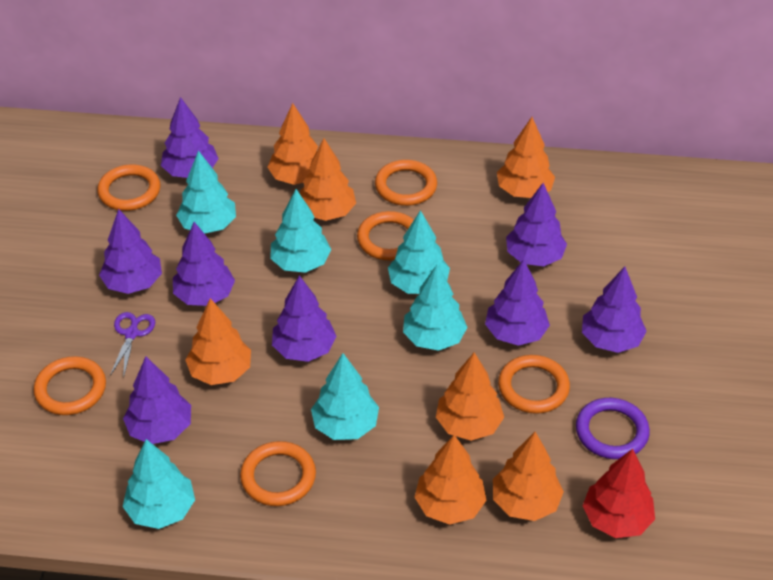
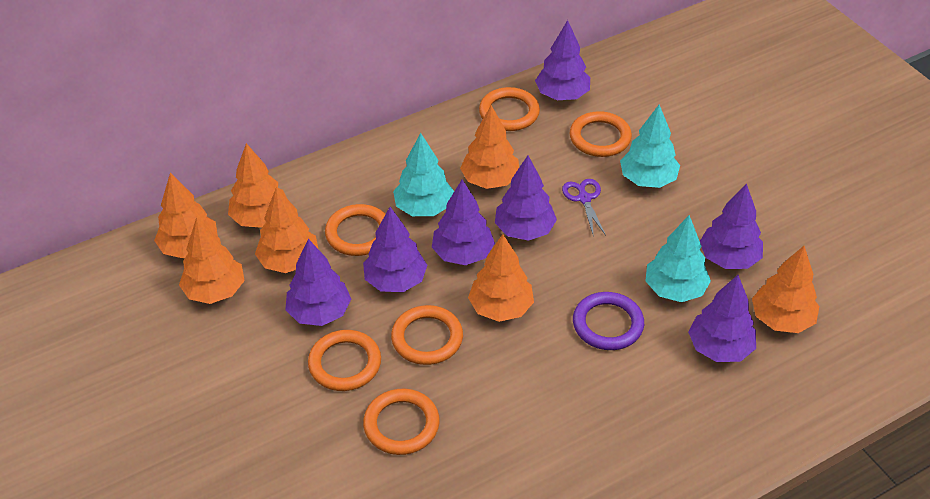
purple tree: [99,209,162,294] [123,356,191,444] [161,97,219,178] [173,222,235,306] [272,275,337,362] [485,259,550,346] [506,183,567,266] [582,267,647,353] = 8 -> [285,239,351,326] [363,207,427,292] [432,180,495,265] [495,156,557,241] [535,20,590,100] [688,275,756,362] [700,184,763,269] = 7
red tree: [583,449,655,538] = 1 -> none = 0
turquoise tree: [123,439,195,529] [176,150,236,234] [270,189,331,273] [311,353,379,440] [388,210,450,294] [403,265,467,351] = 6 -> [393,133,454,216] [620,105,680,188] [646,215,711,302] = 3

